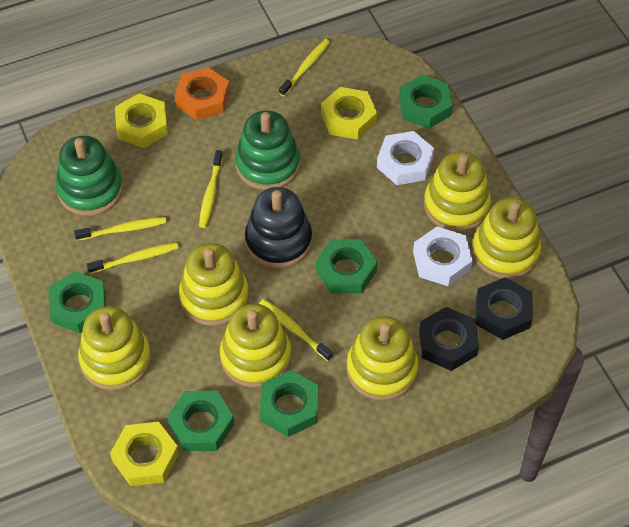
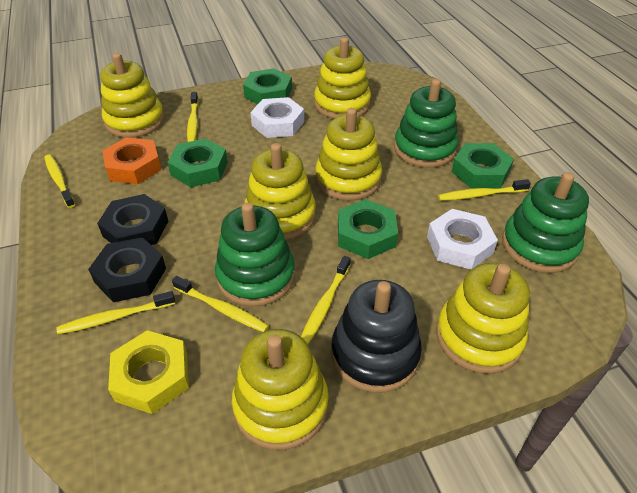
green nut: [49,271,106,333] [167,391,234,451] [260,370,318,437] [316,239,378,294] [399,75,453,129] = 5 -> [167,138,228,187] [243,68,292,104] [338,199,398,259] [452,143,514,188] = 4
green stacking toy: [56,136,123,216] [235,111,300,190] = 2 -> [215,202,295,307] [394,79,458,168] [502,172,589,273] = 3
yellow nut: [110,422,179,486] [115,94,168,148] [321,87,377,140] = 3 -> [108,330,189,414] = 1
yellow toothbrush: [74,217,167,241] [86,242,179,274] [199,150,223,228] [259,299,333,361] [279,39,330,97] = 5 -> [44,155,75,208] [57,291,175,335] [172,276,269,332] [187,92,199,142] [301,256,351,344] [438,179,531,201] = 6

